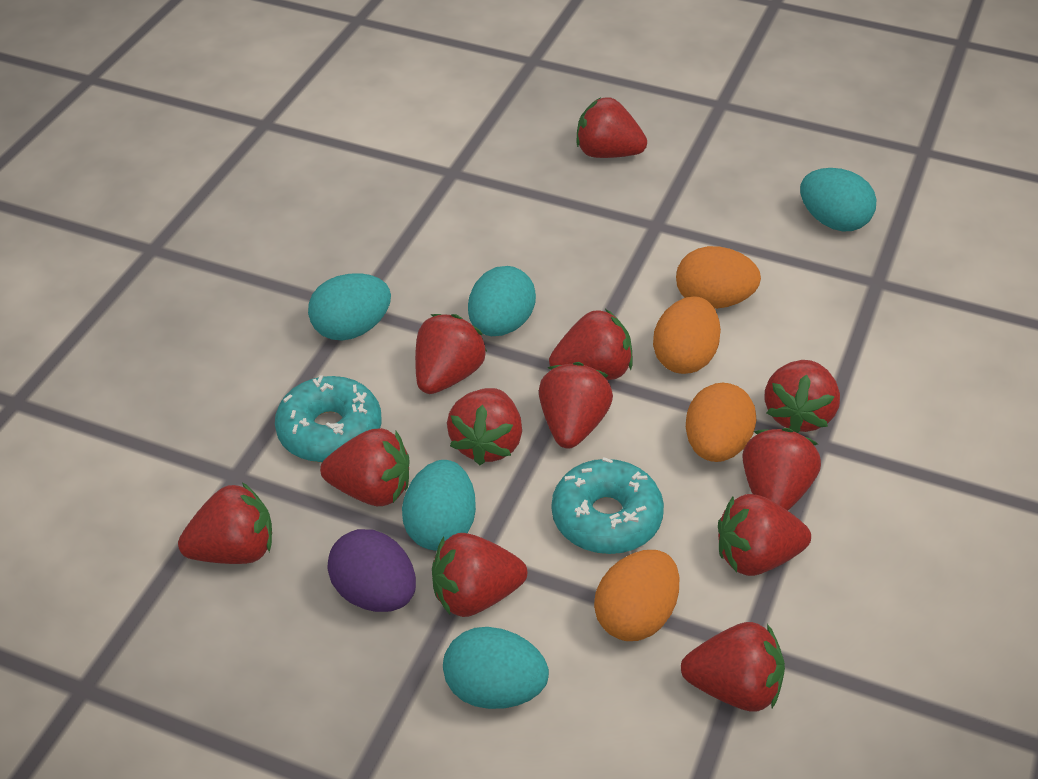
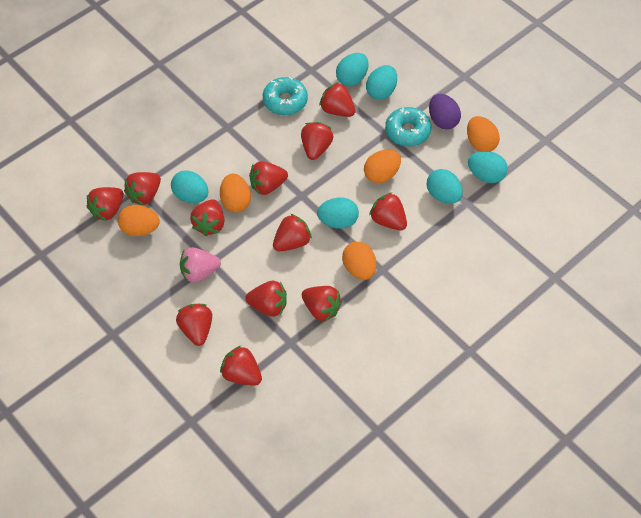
orange egg: [594,550,679,641] [653,296,721,374] [676,246,761,309] [686,383,756,462] = 4 -> [118,205,160,236] [220,174,251,212] [342,242,376,280] [364,150,401,183] [467,116,500,152] = 5
pink strawberry: none = 0 -> [180,247,221,283] = 1
turquoise egg: [308,273,391,341] [402,460,476,550] [443,627,549,709] [468,266,536,336] [800,168,876,231] = 5 -> [171,170,208,203] [317,197,359,229] [336,53,369,86] [366,65,397,100] [427,169,463,204] [468,151,508,183] = 6

